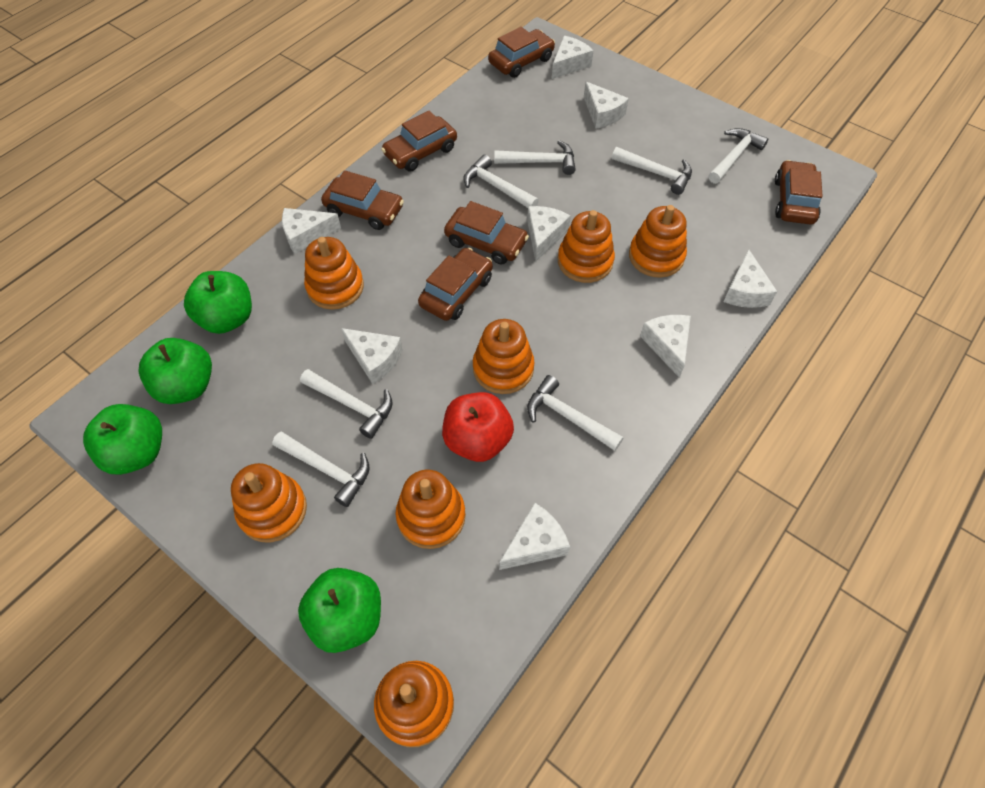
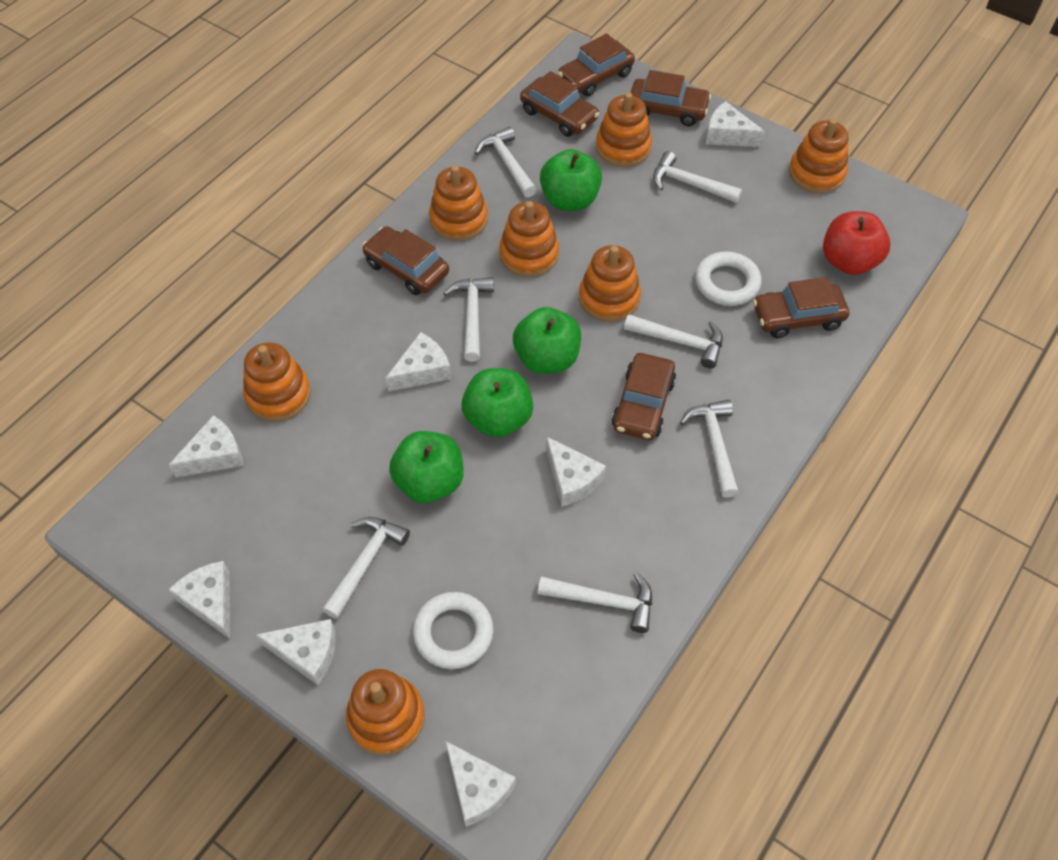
white cheese: [282,208,341,254] [341,328,403,384] [499,502,570,570] [527,206,571,262] [552,36,594,79] [584,81,629,129] [640,315,691,378] [724,249,777,308] = 8 -> [169,415,244,478] [169,561,230,639] [256,619,336,685] [386,332,451,392] [445,741,516,827] [546,436,606,507] [706,101,765,147] = 7
white ring: none = 0 -> [413,592,494,669] [695,252,762,306] = 2

